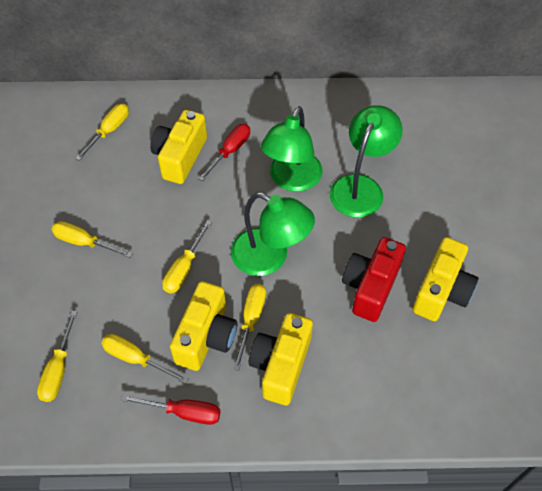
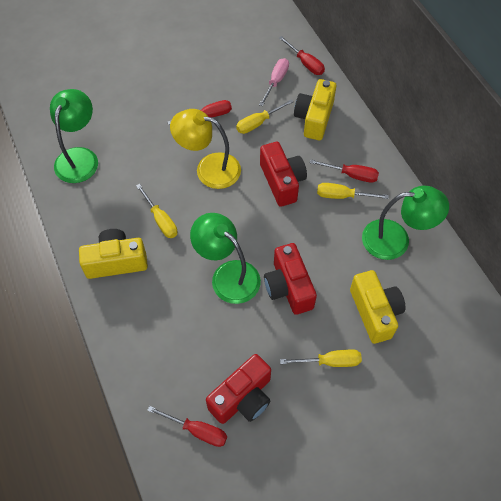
pink screwdriver: none = 0 -> [259,58,289,106] = 1
red camera: [342,237,406,322] = 1 -> [206,354,271,424] [260,142,307,207] [264,243,317,315] = 3
red screwdriver: [121,395,221,425] [198,124,250,181] = 2 -> [147,406,227,447] [167,100,232,125] [279,36,325,75] [310,160,379,183] = 4
yellow camera: [150,110,207,184] [170,281,237,371] [249,313,313,406] [413,237,478,321] = 4 -> [79,229,148,279] [294,79,336,140] [350,270,405,344] = 3
yellow lamp: none = 0 -> [170,109,241,189] = 1
yellow screwdriver: [37,311,77,402] [51,221,133,258] [75,104,129,161] [101,334,189,384] [162,220,212,294] [233,284,266,371] = 6 -> [136,184,178,238] [236,99,293,134] [280,350,362,367] [317,183,389,199] = 4

